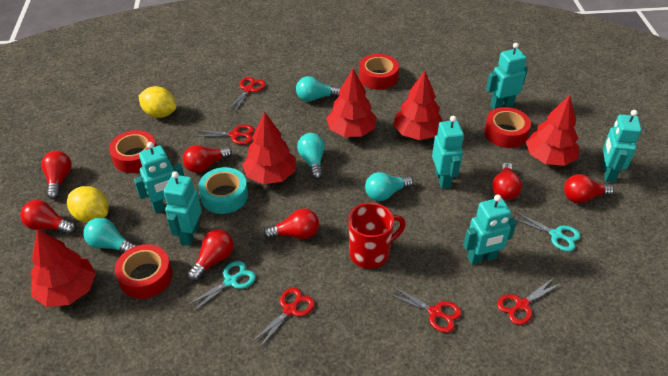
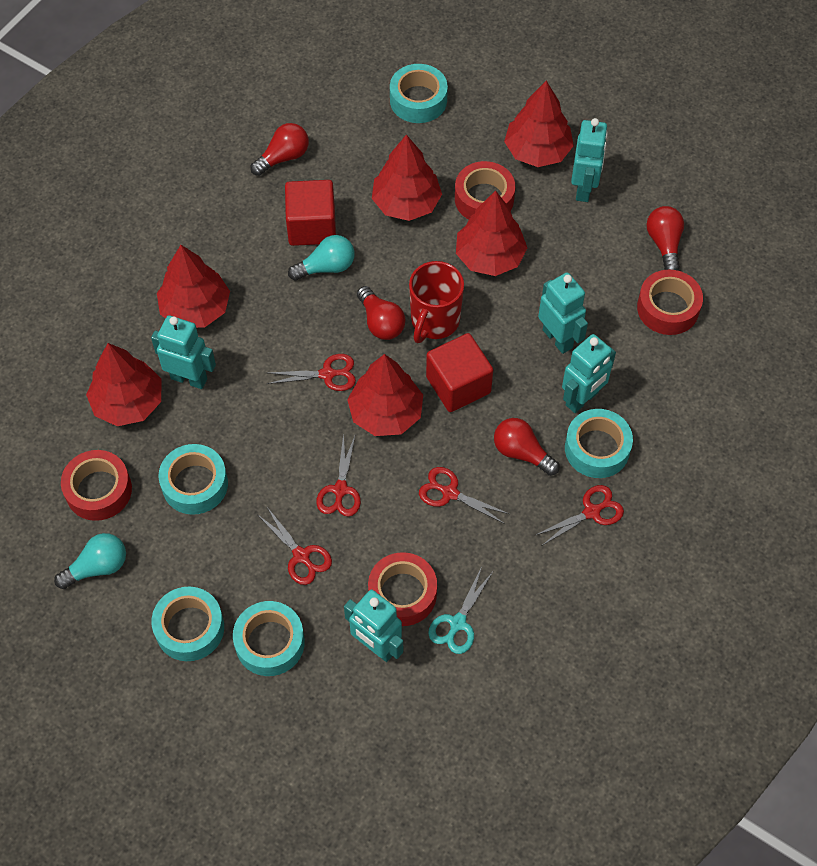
red cube: none = 0 -> [285,180,336,246] [426,333,493,412] = 2
red light bulb: [20,200,76,234] [41,151,72,199] [183,145,232,173] [188,229,234,281] [263,208,319,239] [492,162,522,200] [564,174,614,203] = 7 -> [250,123,309,176] [357,286,405,340] [494,418,560,476] [646,206,684,271] = 4
red tree: [31,229,96,307] [242,112,296,184] [326,69,377,137] [393,71,443,140] [526,95,579,166] = 5 -> [86,343,161,426] [157,245,230,328] [347,354,423,436] [372,134,442,221] [456,190,527,276] [504,81,574,167] = 6
turquoise light bulb: [83,217,137,253] [296,76,341,102] [297,133,325,179] [365,172,414,201] = 4 -> [54,533,126,589] [288,235,355,281] = 2
turquoise robot: [134,142,184,213] [164,171,202,246] [432,116,464,189] [463,194,517,265] [486,43,528,109] [602,110,642,183] = 6 -> [151,315,216,389] [344,590,403,662] [538,272,588,354] [562,334,616,413] [571,118,608,202] = 5
turquoise scissors: [186,261,256,313] [510,211,581,252] = 2 -> [428,567,493,654] = 1
turquoise tape: [198,167,248,214] = 1 -> [152,586,224,661] [159,444,228,515] [233,601,305,676] [390,64,448,123] [565,409,633,478] = 5
yellow lemon: [67,186,109,223] [139,86,176,118] = 2 -> none = 0

